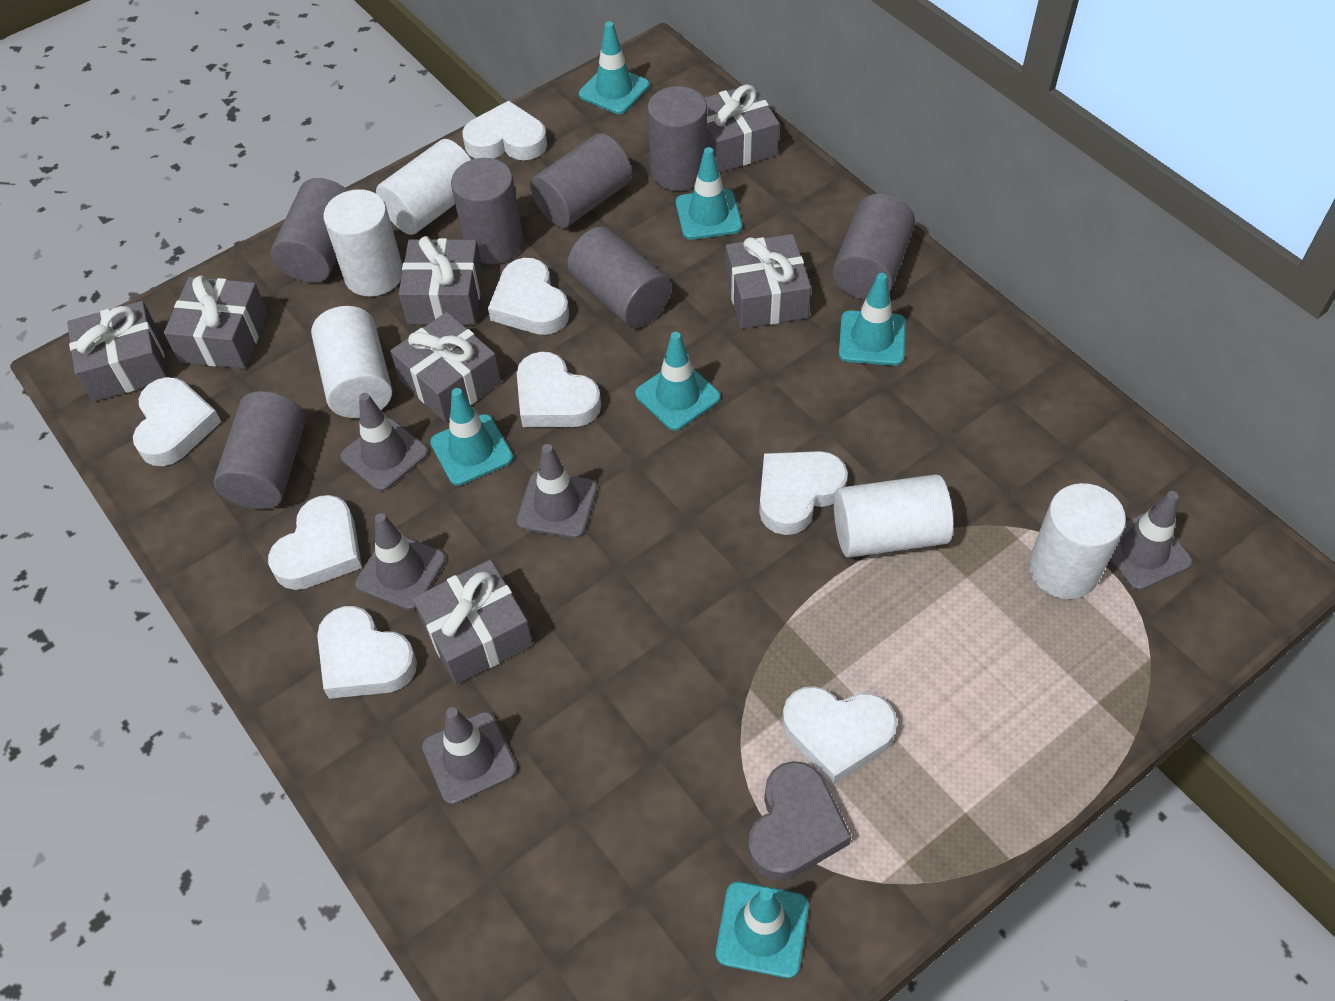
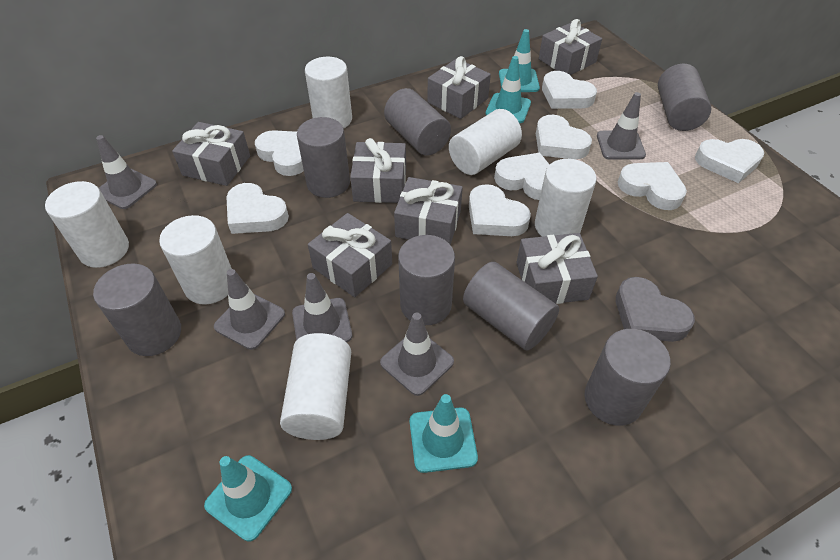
turquoise traffic cone: [430,388,513,486] [579,21,649,114] [635,332,720,431] [676,147,742,240] [716,882,809,978] [839,273,906,366] = 6 -> [204,455,292,541] [410,394,478,473] [486,56,531,123] [499,29,540,92] = 4
white cylinder: [311,306,392,418] [324,189,403,297] [376,139,471,235] [834,474,953,558] [1028,483,1126,599] = 5 -> [45,181,129,268] [159,215,232,305] [280,333,351,440] [305,57,352,128] [449,109,522,175] [535,159,597,237] = 6

